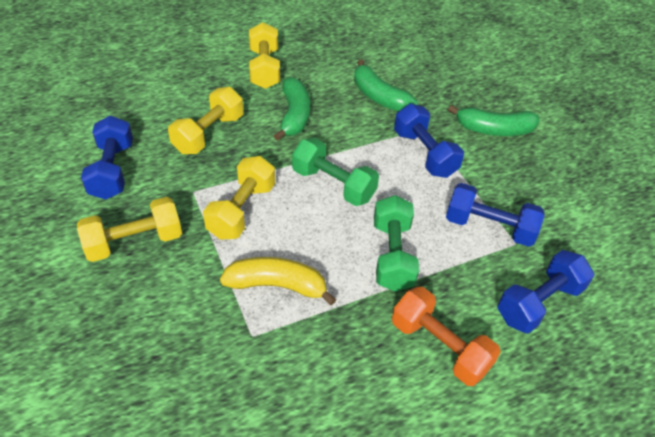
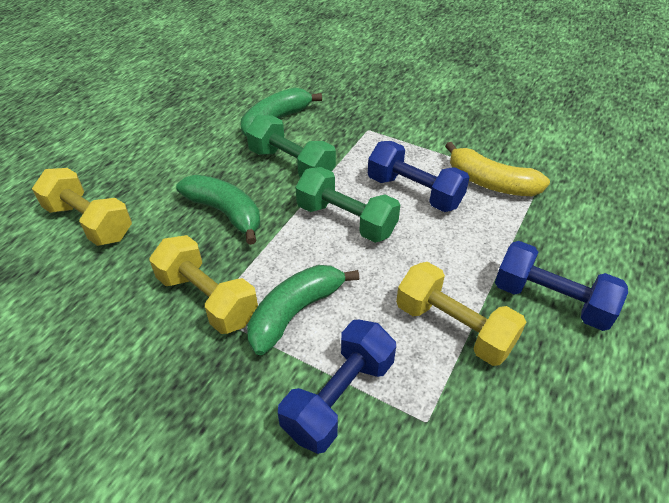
blue dumbbell: [81,116,133,200] [394,104,464,178] [446,183,545,247] [498,250,594,334] = 4 -> [278,320,396,454] [368,141,470,212] [495,241,628,331] = 3
orange dumbbell: [392,287,501,386] = 1 -> none = 0
yellow dumbbell: [77,197,182,262] [168,87,243,154] [203,156,275,240] [249,22,280,89] = 4 -> [32,168,132,246] [149,235,258,334] [396,262,526,366] = 3

